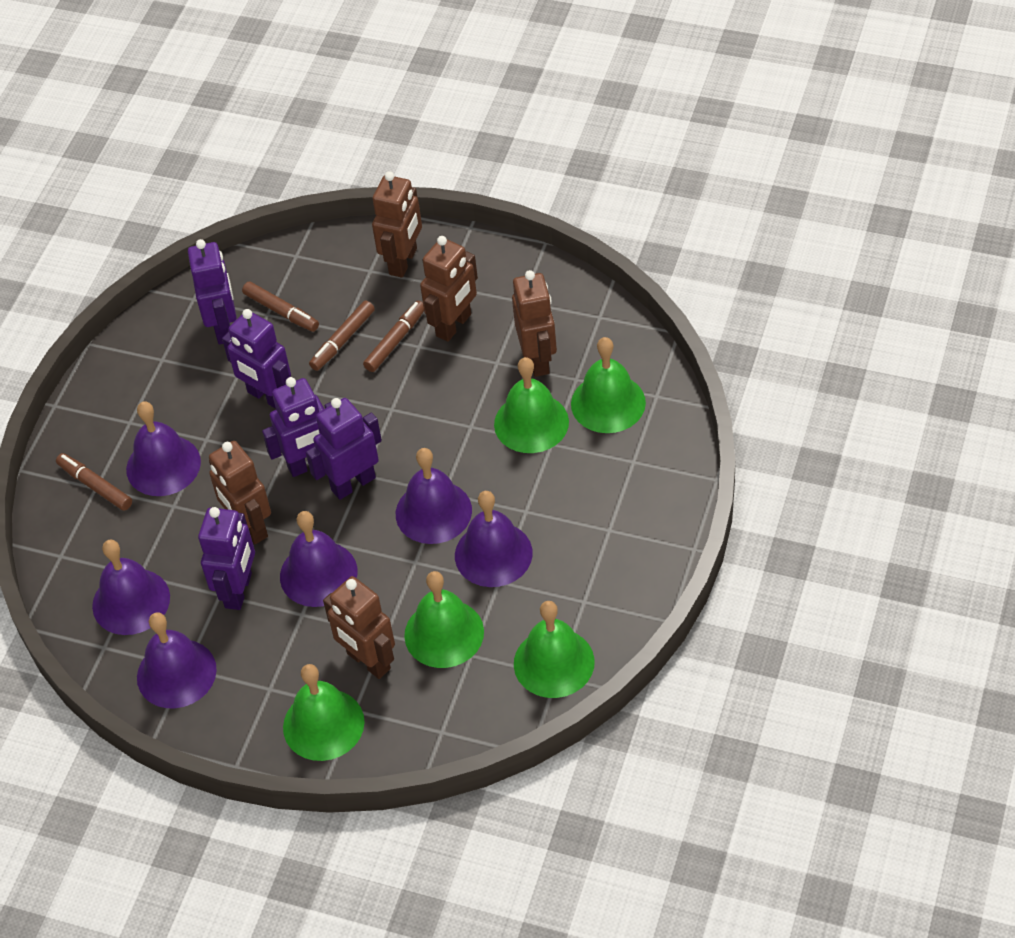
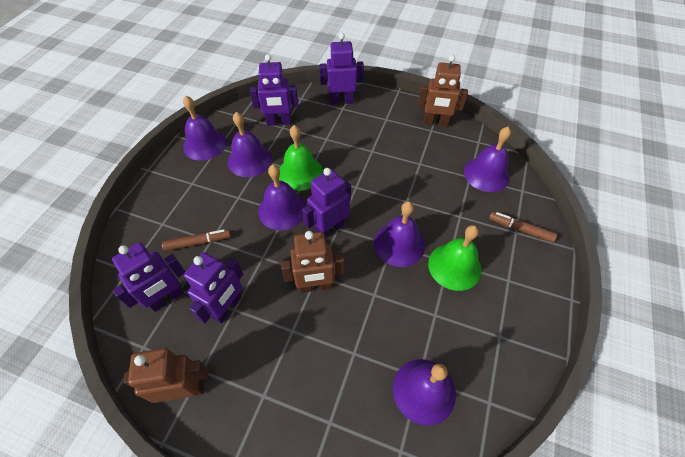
brown marker: [56,453,132,511] [242,281,319,332] [309,300,375,371] [363,301,424,372] = 4 -> [162,229,231,251] [489,212,557,243] = 2
brown robot: [209,441,271,544] [323,576,395,679] [372,171,422,278] [420,236,478,342] [512,270,557,377] = 5 -> [124,348,209,403] [281,231,344,293] [418,55,468,127] = 3
green bell: [283,664,365,761] [404,571,484,668] [494,357,569,453] [514,601,595,698] [571,337,646,433] = 5 -> [279,125,323,191] [428,225,482,291] = 2

